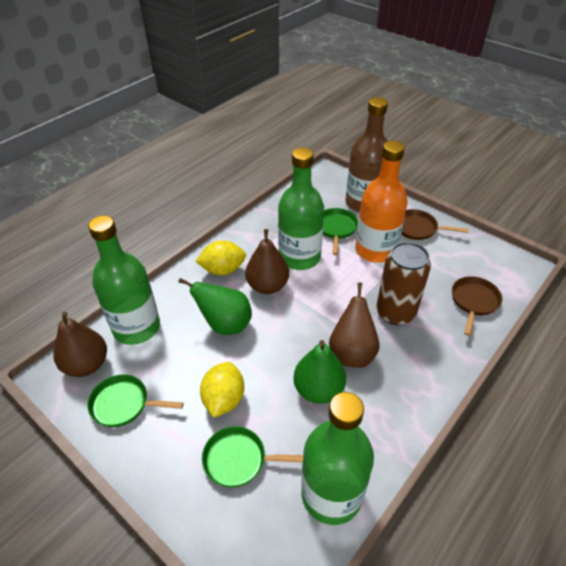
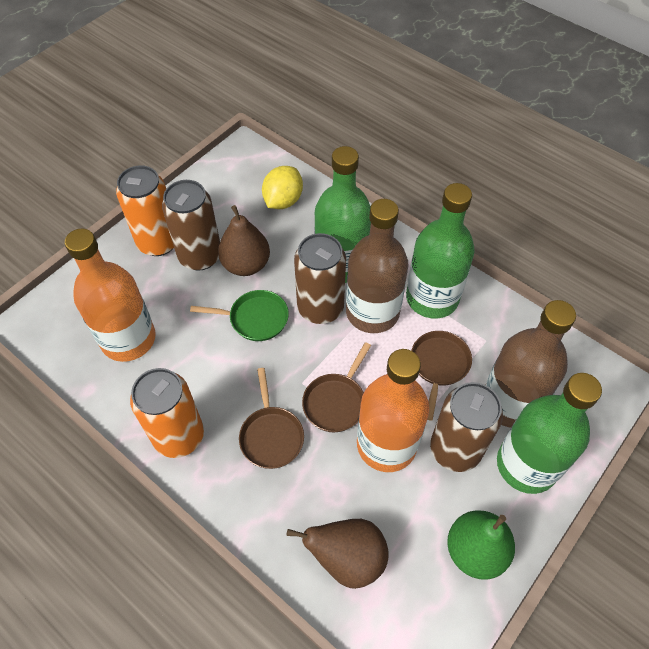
brown bottle: [346,97,388,213] = 1 -> [346,199,408,333] [486,300,576,428] = 2
brown can: [376,242,431,325] = 1 -> [162,180,220,271] [294,233,346,324] [430,382,503,472] = 3
brown pan: [401,209,468,240] [452,276,502,336] = 2 -> [239,368,304,469] [302,342,371,432] [411,331,472,421] = 3
brown pear: [54,312,107,377] [245,229,289,294] [329,282,380,368] = 3 -> [218,205,270,276] [287,519,389,589] = 2
green pan: [87,374,184,427] [202,426,303,488] [323,208,358,255] = 3 -> [190,290,289,341] = 1
green pear: [178,278,252,335] [293,340,346,404] = 2 -> [447,510,515,580] = 1
orange bottle: [355,141,408,263] = 1 -> [65,228,156,362] [357,349,429,472] = 2
orange can: none = 0 -> [116,165,174,256] [130,368,204,458] = 2
yellow lemon: [195,240,246,275] [200,362,244,418] = 2 -> [262,166,303,209] = 1

